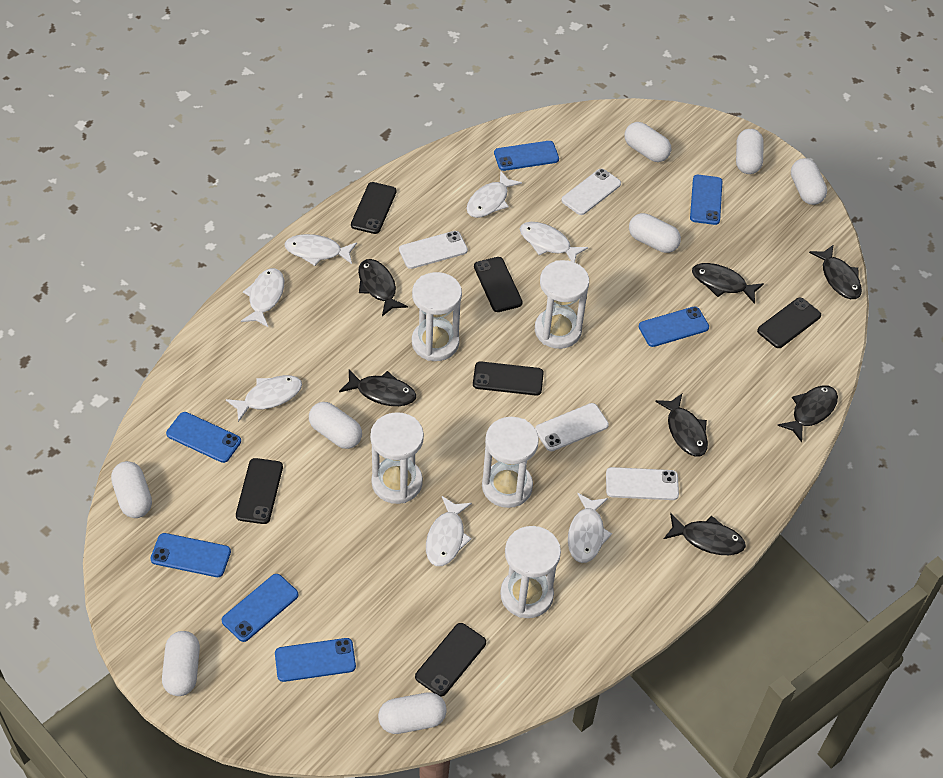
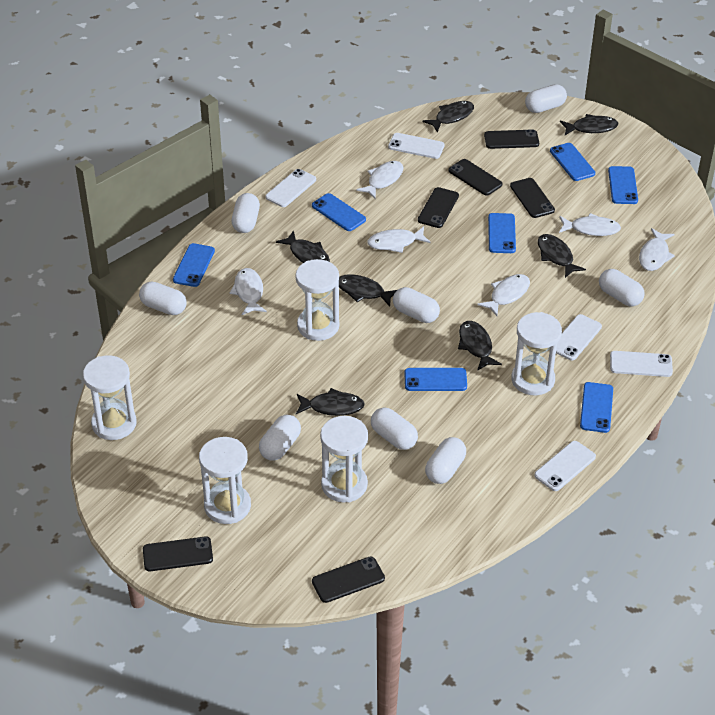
white fish: [226,375,302,422] [241,268,284,328] [284,234,357,266] [426,496,472,566] [466,170,522,218] [520,222,588,262] [568,493,612,563] = 7 -> [230,268,267,315] [356,161,403,200] [367,227,431,253] [477,274,530,316] [559,213,621,236] [639,228,675,271] = 6
white phone: [399,231,468,269] [535,403,609,451] [561,168,621,215] [606,467,679,500] = 4 -> [265,169,316,207] [388,133,445,159] [534,441,596,491] [556,314,602,360] [610,351,673,377] = 5

